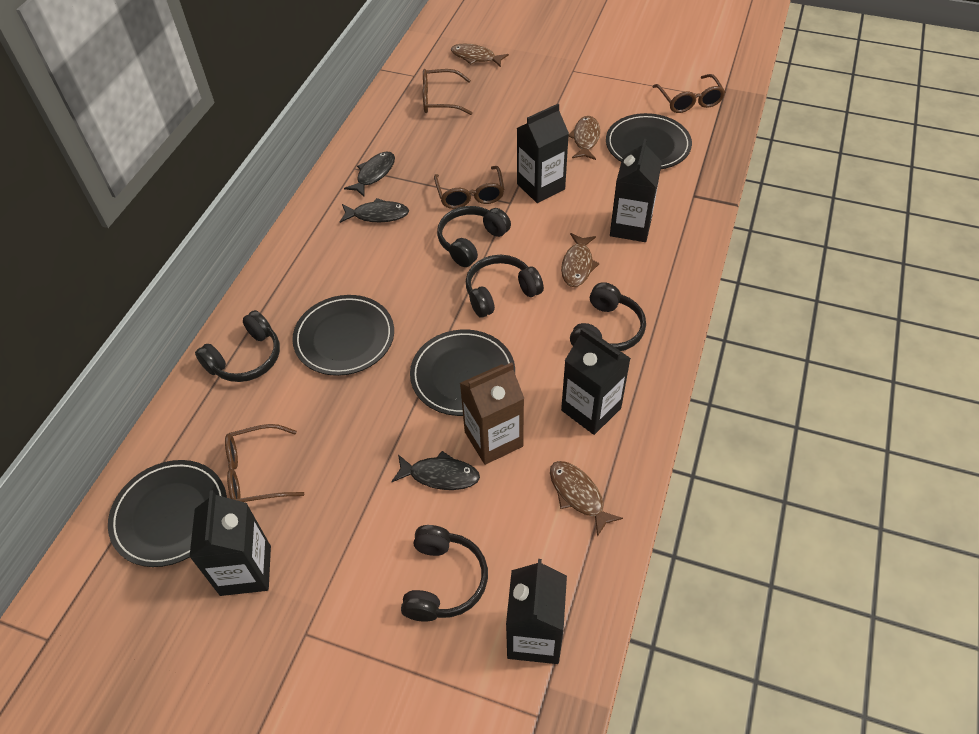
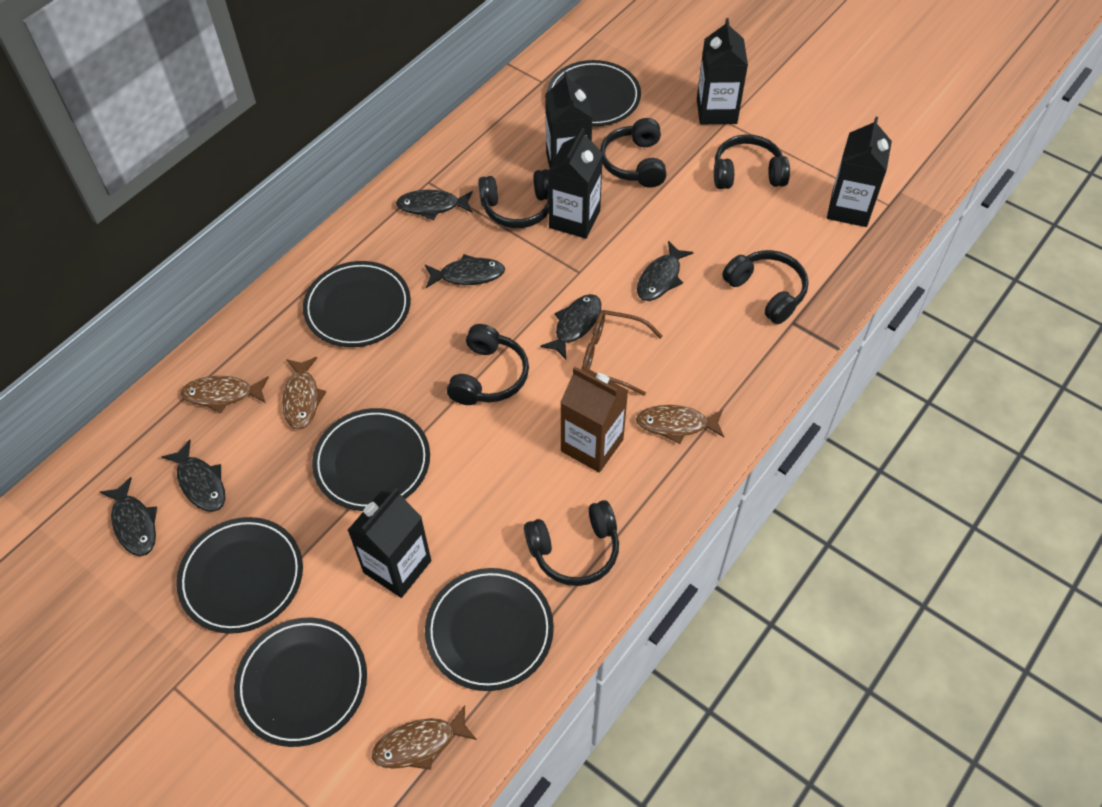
black fish: [340,198,409,223] [344,151,395,197] [391,451,480,490] = 3 -> [100,477,157,556] [161,440,225,512] [396,190,473,220] [425,254,505,288] [540,294,601,359] [637,241,694,301] = 6
black headphones: [195,310,280,382] [401,525,488,622] [437,206,511,267] [466,255,544,318] [570,282,646,351] = 5 -> [447,324,529,405] [478,169,549,228] [524,500,619,586] [600,118,667,188] [714,134,790,189] [722,250,809,324] = 6
black plate: [108,460,227,567] [292,295,394,376] [410,329,515,416] [606,113,692,169] = 4 -> [176,517,303,634] [234,618,367,747] [303,261,411,347] [312,408,430,511] [425,568,554,691] [547,60,641,126] = 6
brown glasses: [225,424,304,502] [423,69,472,115] [434,166,504,209] [652,74,725,113] = 4 -> [582,310,662,396] = 1

